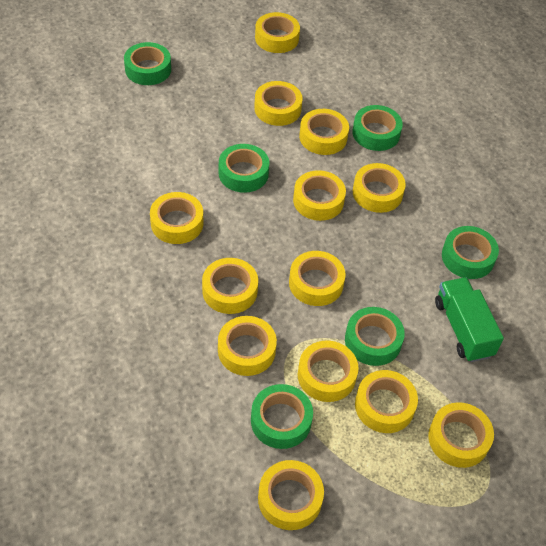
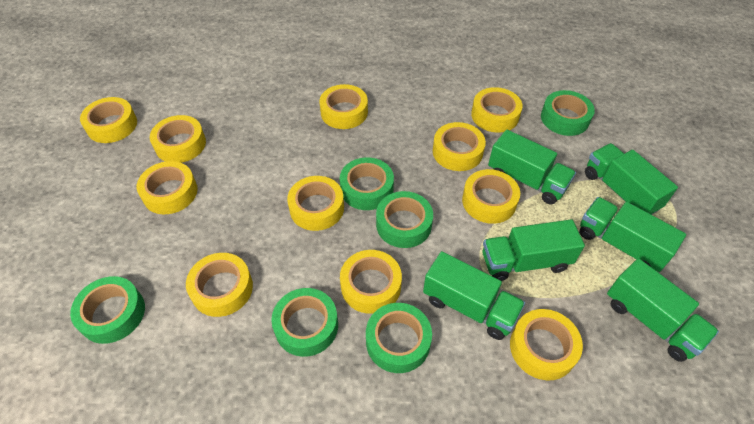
green truck: [435,277,504,362] = 1 -> [423,251,525,340] [482,219,585,281] [488,130,576,205] [579,197,686,272] [585,143,678,215] [607,258,719,362] = 6
yellow tape: [150,192,203,244] [202,258,258,314] [218,316,277,376] [254,81,303,126] [255,12,300,53] [258,460,324,530] [289,251,346,306] [293,170,346,221] [298,341,359,402] [299,109,349,155] [353,163,406,213] [355,370,418,433] [428,402,494,468] = 13 -> [80,97,137,143] [137,161,198,214] [150,115,206,163] [186,253,253,317] [287,176,344,231] [319,84,368,129] [340,250,402,314] [433,122,486,171] [462,169,520,224] [471,87,523,133] [510,309,583,380] = 11

